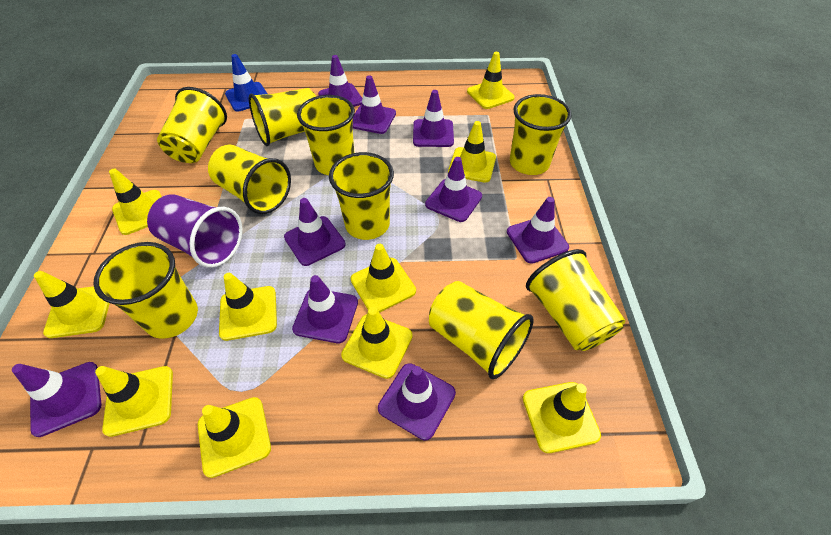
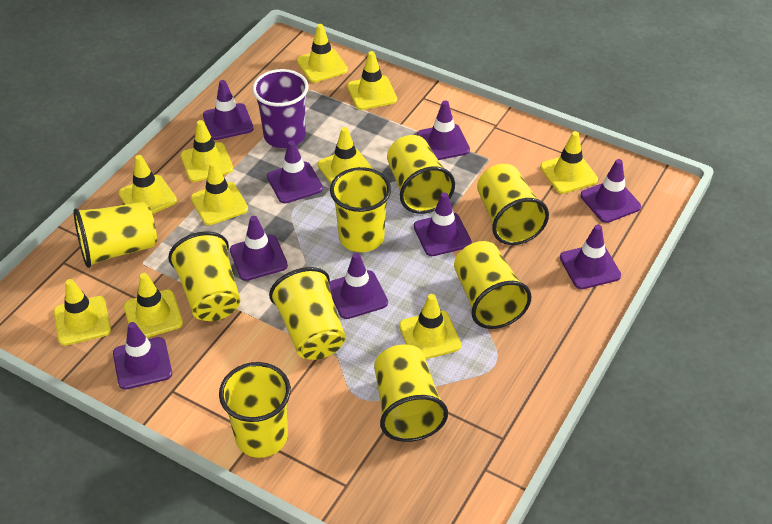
blue traffic cone: [225,54,268,112] = 1 -> none = 0

